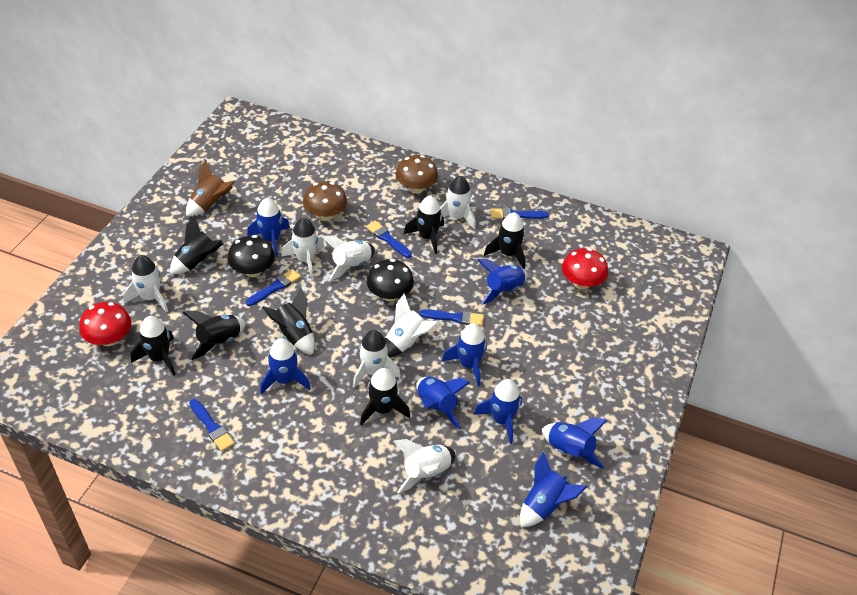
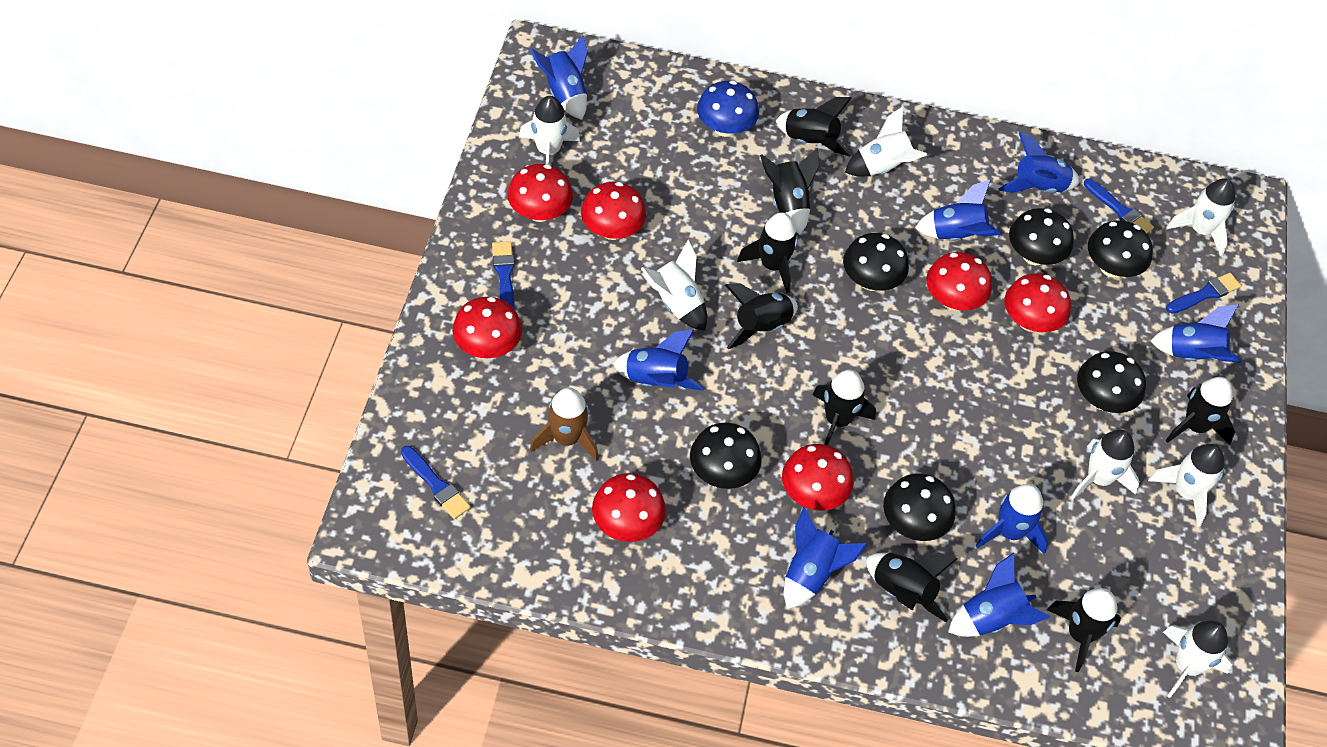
black mushroom: [228,235,275,277] [367,259,414,302] = 2 -> [690,423,762,489] [843,233,909,291] [883,473,956,541] [1009,208,1074,265] [1077,351,1146,413] [1088,220,1153,278] = 6
black rocket: [130,316,176,376] [170,215,223,274] [183,310,246,360] [262,288,315,354] [360,368,410,426] [404,195,444,254] [484,212,525,269] = 7 -> [725,283,798,349] [737,212,798,293] [760,148,819,235] [776,97,852,156] [813,370,876,445] [866,552,957,622] [1047,588,1121,672] [1165,377,1235,445] = 8
blue brush: [189,399,235,451] [246,269,301,306] [366,221,412,258] [419,309,484,326] [491,208,549,219] = 5 -> [401,446,471,519] [492,241,514,308] [1084,179,1154,234] [1166,273,1241,314] = 4
blue mushroom: none = 0 -> [697,81,759,137] = 1
brown mushroom: [303,181,347,221] [396,155,438,194] = 2 -> none = 0
red mushroom: [79,302,132,346] [562,248,608,289] = 2 -> [452,297,522,358] [507,164,573,222] [581,182,646,240] [592,473,666,542] [782,444,854,511] [926,252,992,310] [1005,274,1071,332] = 7

